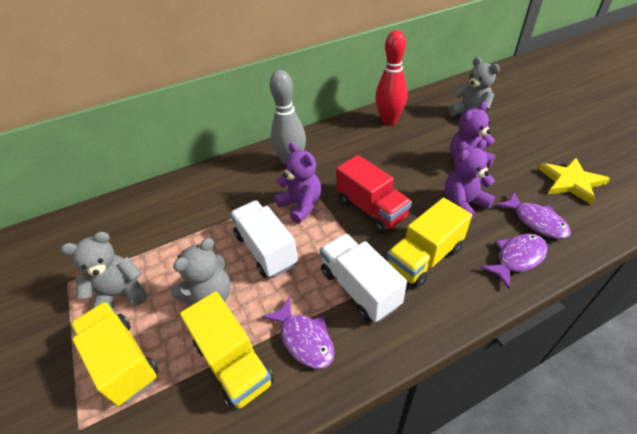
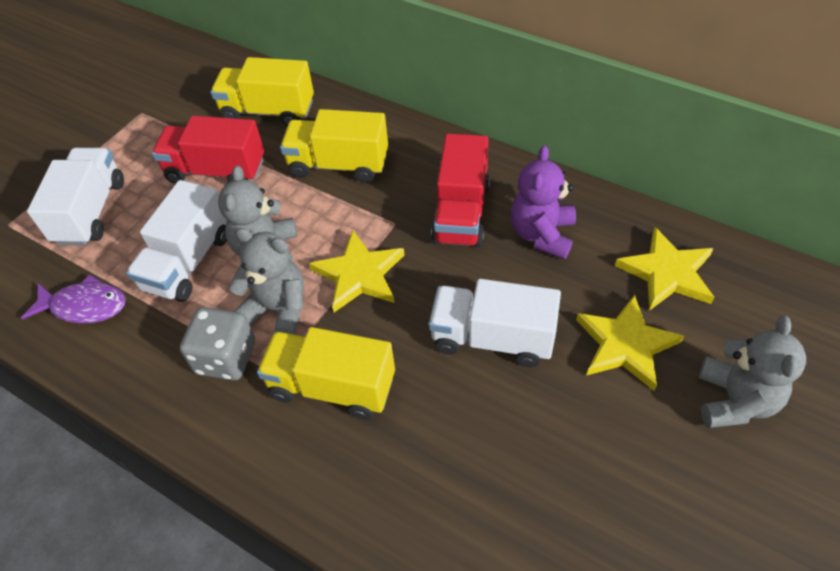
grey bowling pin: [270,70,306,165] = 1 -> none = 0
grey dice: none = 0 -> [180,307,255,380] = 1
purple fish: [262,296,334,369] [480,233,547,289] [495,192,571,239] = 3 -> [21,274,126,324] = 1
purple teddy bear: [274,143,321,223] [445,139,495,220] [450,102,495,166] = 3 -> [511,146,576,260] = 1
red bowling pin: [375,30,408,125] = 1 -> none = 0
red truck: [336,155,412,233] = 1 -> [152,116,264,184] [431,134,490,247] = 2
white truck: [230,200,298,278] [320,233,407,322] = 2 -> [27,148,124,246] [126,180,227,302] [429,279,561,367] = 3
yellow star: [538,158,610,205] = 1 -> [309,230,404,312] [576,295,684,391] [615,227,715,311] = 3

